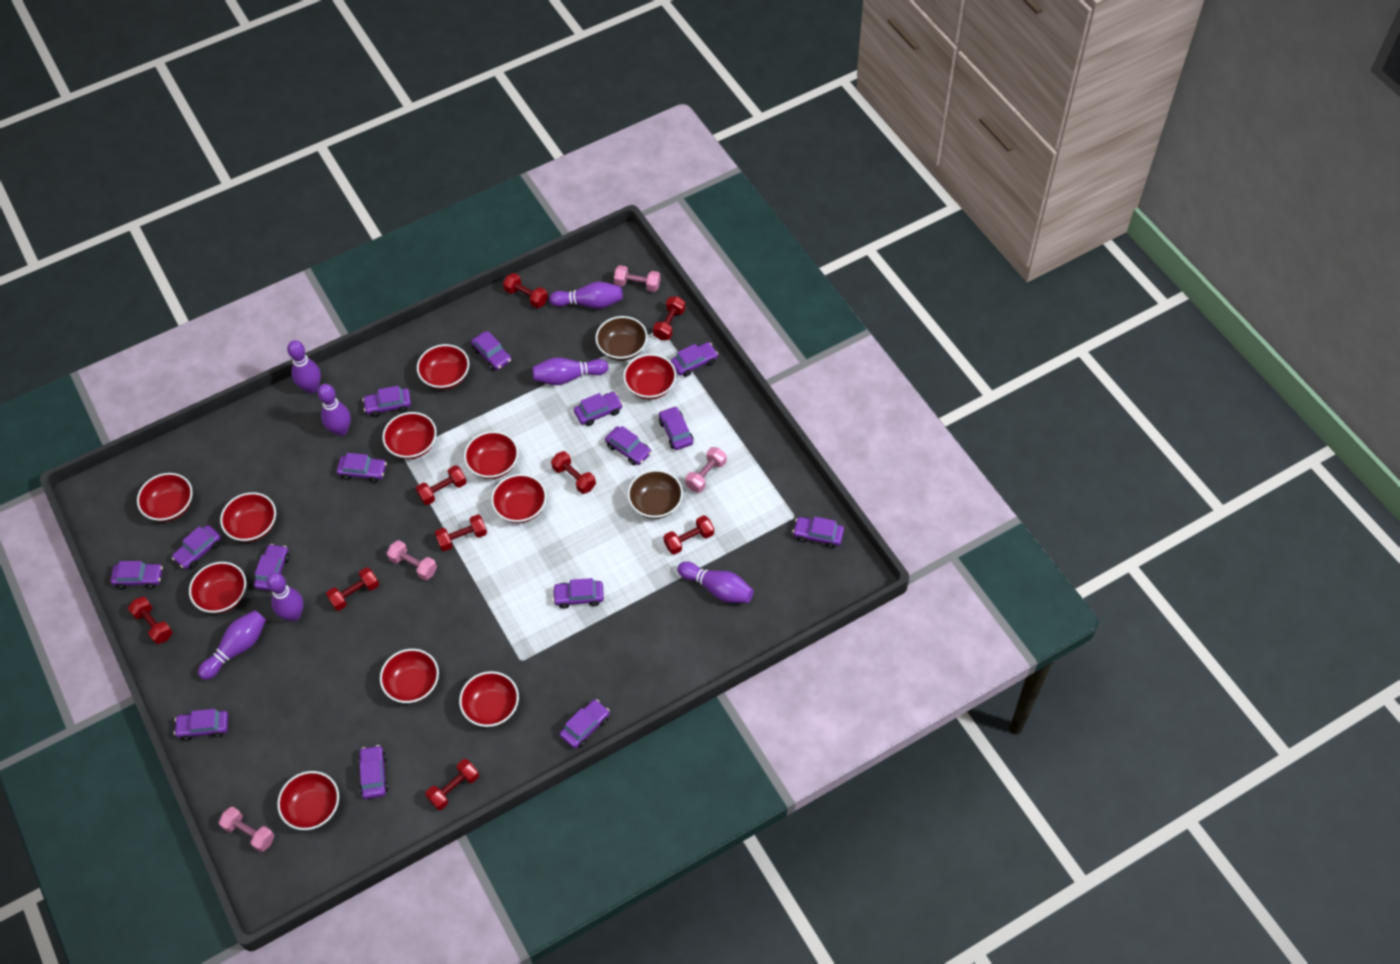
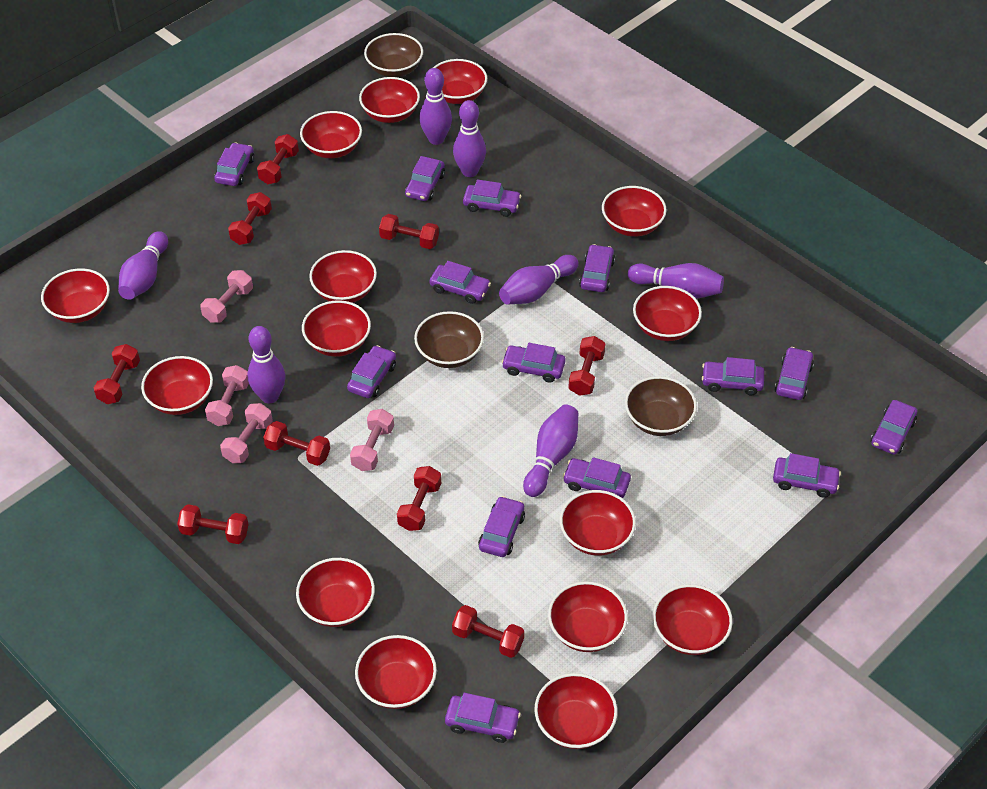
brown bowl: [595,316,648,361] [628,470,683,519] = 2 -> [364,33,423,77] [414,311,484,368] [625,376,697,436] = 3
purple car: [111,561,163,589] [172,525,221,569] [174,709,228,741] [254,544,290,591] [337,453,387,483] [358,745,388,799] [363,386,411,417] [471,331,512,370] [552,578,604,609] [560,699,610,749] [574,392,623,426] [605,426,652,465] [659,406,693,450] [671,342,718,377] [793,516,844,548] = 15 -> [214,143,254,186] [347,345,396,398] [405,156,445,201] [430,261,491,304] [445,693,521,743] [463,180,521,217] [478,496,525,557] [502,343,566,383] [563,457,631,498] [579,244,615,292] [702,357,764,395] [773,453,841,498] [774,347,814,400] [871,400,917,455] = 14
red bowl: [137,473,193,522] [189,562,246,613] [220,492,276,542] [277,771,339,830] [380,649,439,703] [382,412,437,459] [417,344,469,390] [459,671,519,727] [464,431,519,479] [491,474,547,523] [623,354,676,400] = 11 -> [41,268,110,323] [141,356,213,415] [296,558,375,627] [300,111,362,158] [302,300,371,357] [309,250,377,303] [355,635,437,709] [359,77,420,123] [433,59,487,104] [534,673,617,749] [548,581,628,652] [560,490,636,556] [602,186,667,237] [633,286,702,341] [653,584,733,655] = 15

